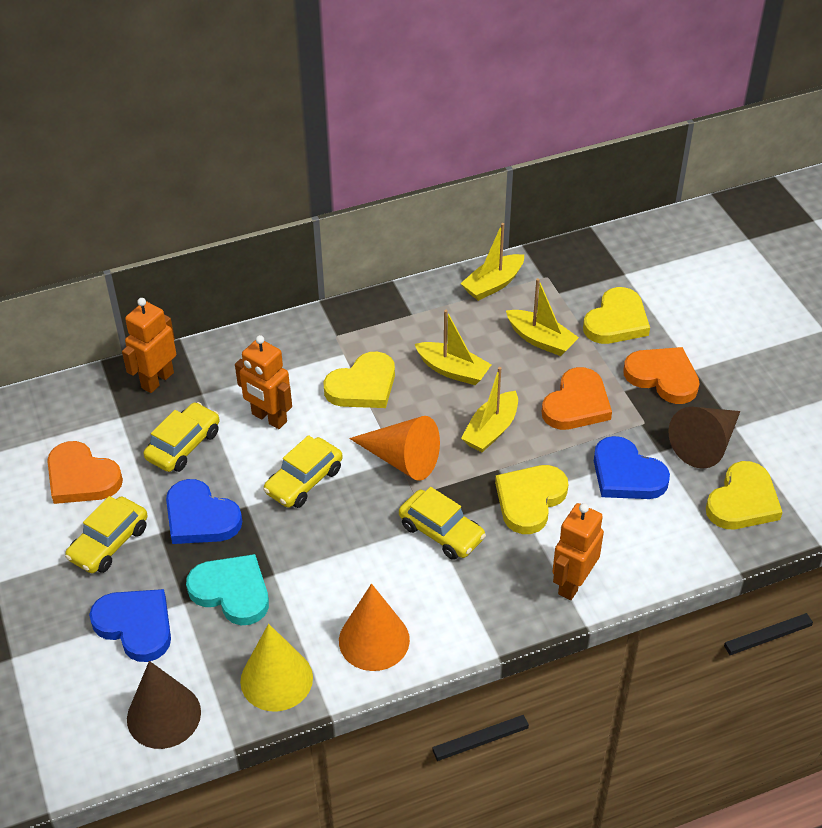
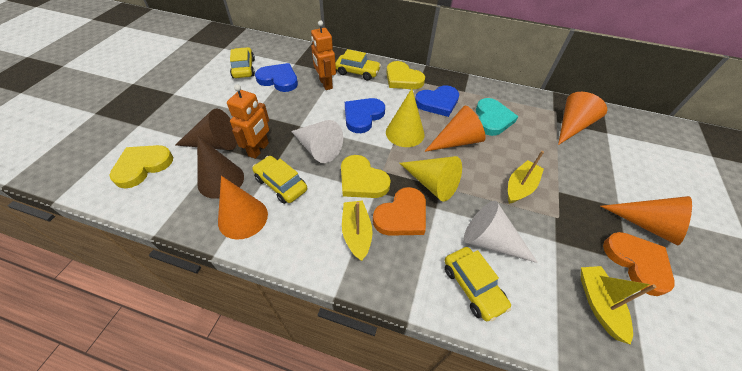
orange cone: [339,584,410,671] [349,416,440,481] = 2 -> [218,176,268,240] [424,106,486,152] [558,92,607,145] [601,196,692,245] = 4
orange heart: [47,441,123,504] [542,367,612,430] [623,347,699,404] = 3 -> [373,187,426,236] [603,232,675,296] = 2
orange robot: [122,298,176,393] [235,335,292,429] [552,503,604,600] = 3 -> [227,84,269,159] [311,20,336,90] = 2
white cone: none = 0 -> [291,120,343,163] [464,201,538,263] = 2
yellow boat: [415,310,492,385] [460,223,524,301] [461,367,518,452] [506,278,579,356] = 4 -> [342,200,372,261] [508,151,544,204] [581,266,656,345] = 3
yellow cone: [240,624,313,711] = 1 -> [386,89,425,147] [399,156,462,201] = 2
yellow heart: [323,351,395,408] [495,465,568,534] [583,287,650,344] [706,461,783,529] = 4 -> [109,145,173,188] [341,155,391,198] [386,61,425,89] = 3

